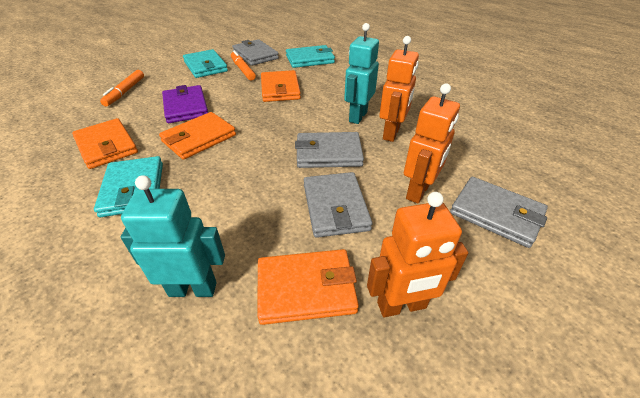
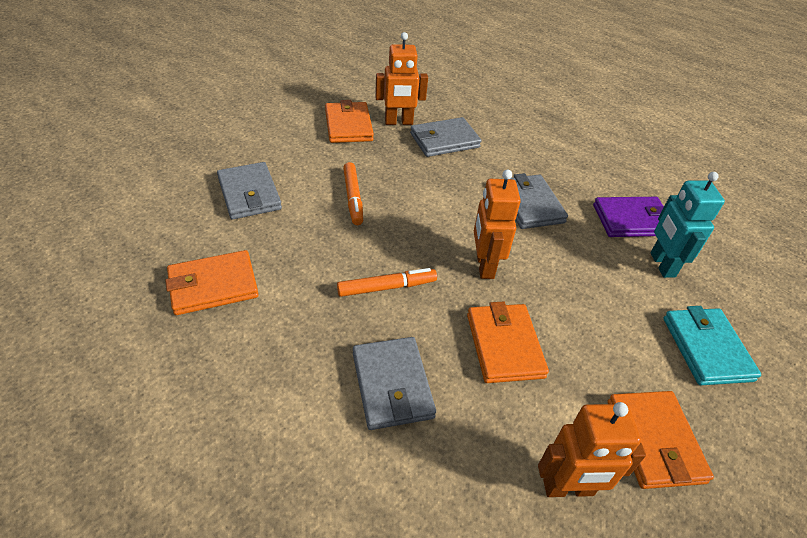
turquoise robot: [121,175,225,297] [344,23,379,124] = 2 -> [650,172,725,278] = 1
turquoise wallet: [94,156,163,217] [183,49,228,78] [286,45,335,68] = 3 -> [663,306,761,385] = 1

